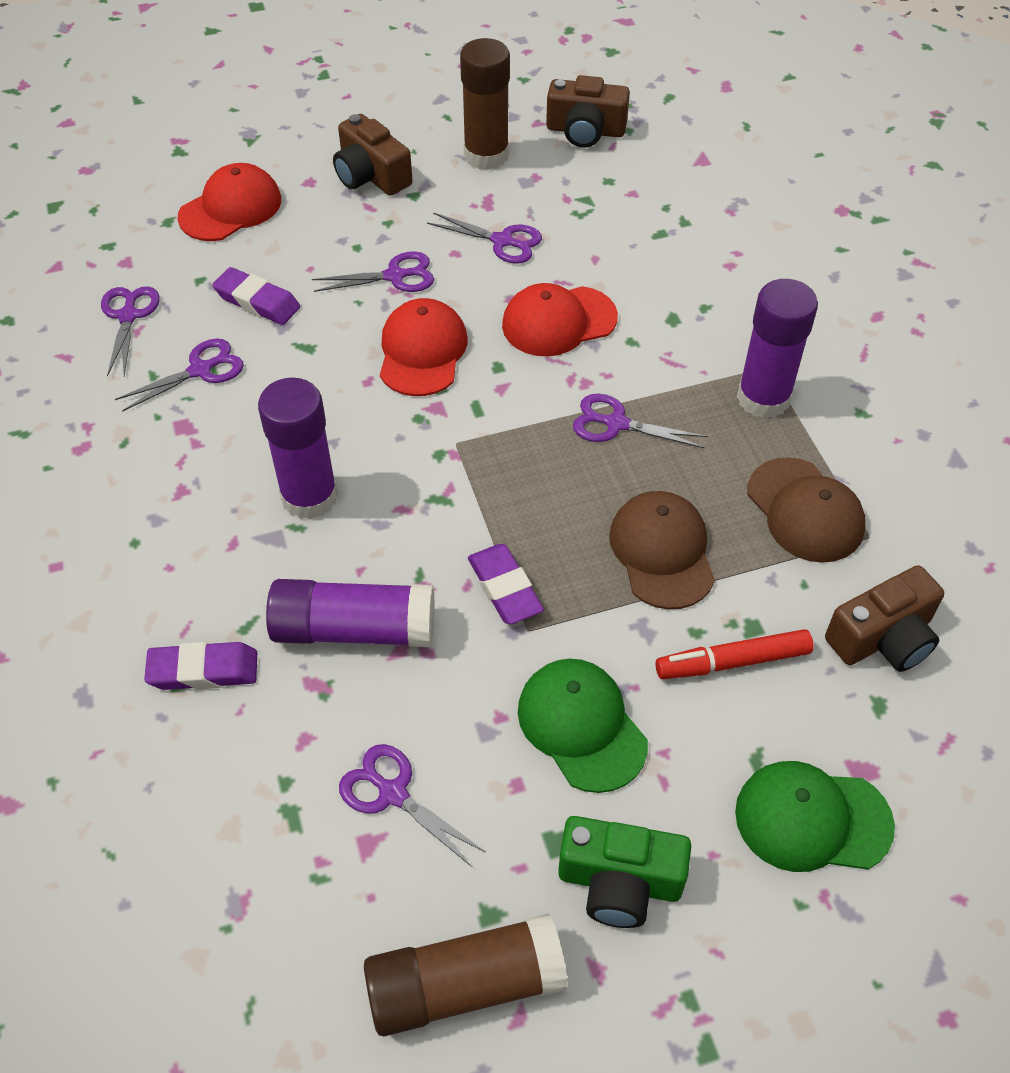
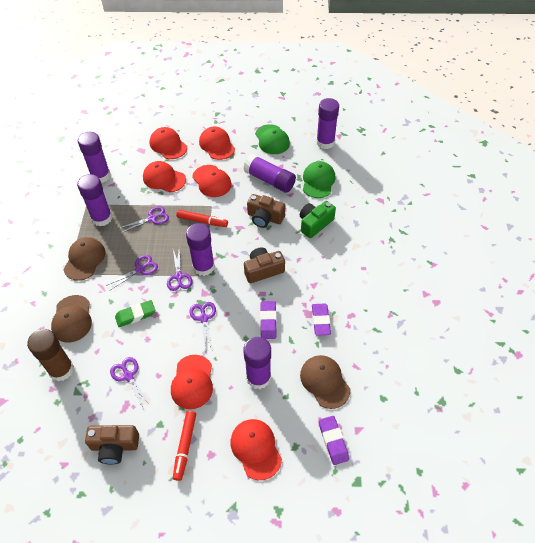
brown cap: [609,491,715,609] [747,457,866,563] = 2 -> [51,295,92,342] [63,237,105,281] [300,355,350,409] = 3
brown glue stick: [364,914,568,1037] [460,38,510,170] = 2 -> [27,329,74,382] = 1
green eraser: none = 0 -> [115,300,155,327] = 1
purple glue stick: [258,378,338,519] [266,579,435,647] [737,279,818,419] = 3 -> [77,174,112,226] [78,132,111,183] [186,223,215,276] [243,154,296,193] [243,337,271,389] [316,98,339,149] = 6
purple scissors: [101,286,160,377] [115,338,244,411] [312,251,434,292] [339,744,486,867] [427,213,542,263] [573,394,708,448] = 6 -> [106,255,158,291] [110,357,150,409] [118,206,169,233] [167,249,193,291] [190,302,216,352] = 5
red cap: [177,163,281,241] [380,298,468,396] [502,283,618,356] = 3 -> [143,161,186,193] [150,127,187,159] [171,355,213,409] [192,165,232,197] [199,126,235,160] [230,419,282,480] = 6
red marker: [655,629,814,679] = 1 -> [173,411,196,481] [176,210,228,227] = 2

